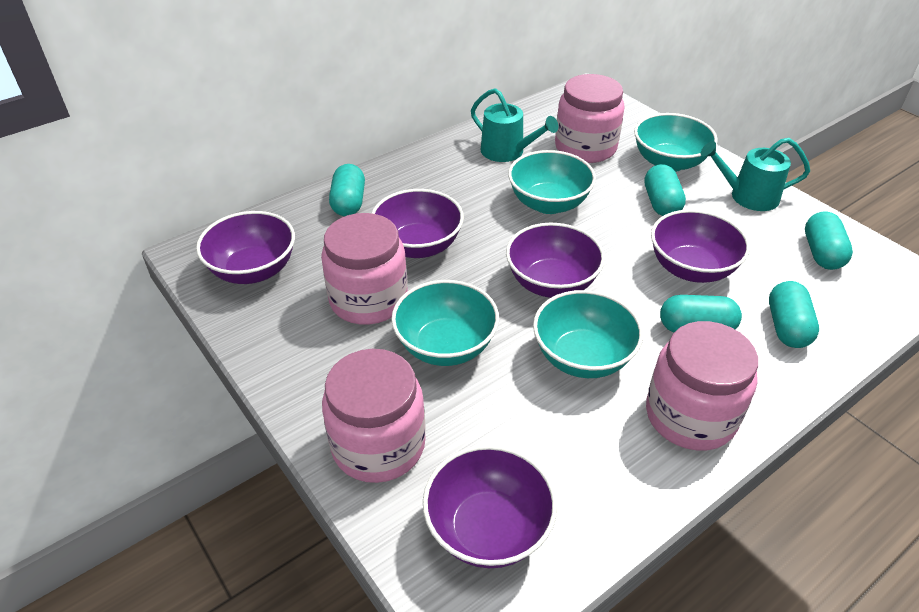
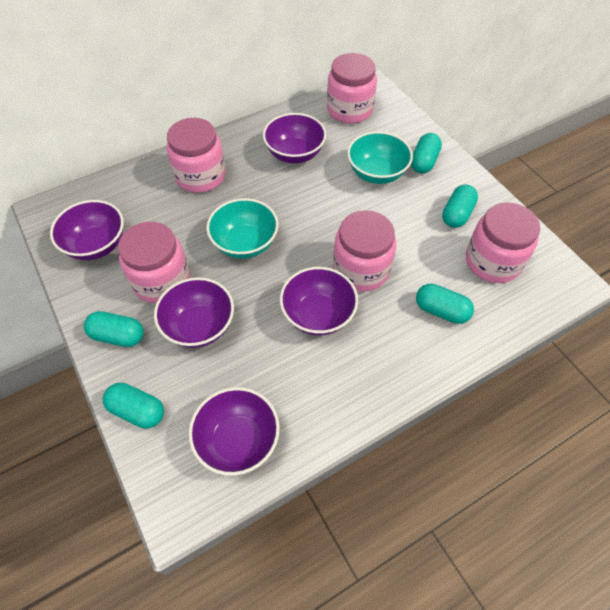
pink jar: [321,213,408,325] [322,349,426,483] [555,74,625,163] [646,321,758,450] = 4 -> [118,222,190,303] [167,118,226,193] [327,53,377,124] [333,210,396,292] [466,202,540,283] = 5
turquoise bowl: [391,280,499,366] [508,150,596,214] [533,290,643,378] [634,113,718,172] = 4 -> [206,198,278,259] [347,131,413,184] = 2
turquoise watering can: [471,88,558,162] [701,138,810,211] = 2 -> none = 0

